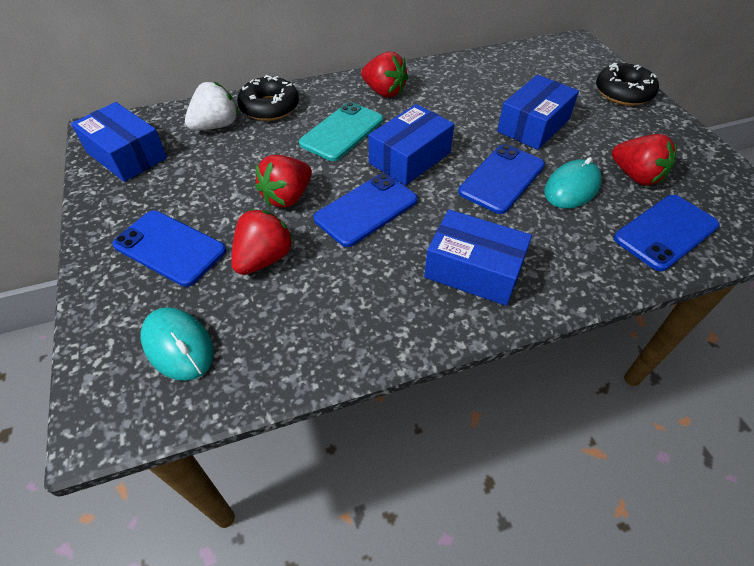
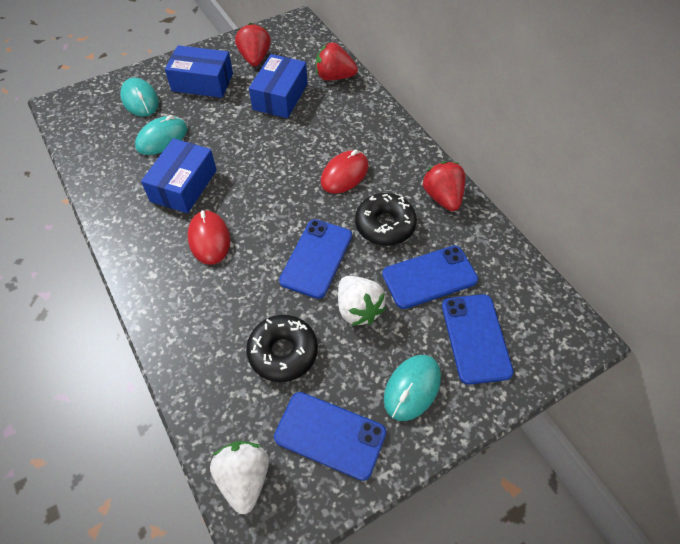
blue box: [71,102,167,182] [368,104,454,186] [424,210,532,306] [497,75,579,150] = 4 -> [141,138,217,213] [165,45,233,98] [249,54,308,118] = 3
red mouse: none = 0 -> [188,210,230,265] [321,149,369,194] = 2
red strawberry: [231,209,294,275] [255,155,312,207] [361,52,408,98] [612,134,677,186] = 4 -> [235,23,271,66] [316,42,358,81] [423,161,465,211] = 3
turquoise mouse: [141,307,214,381] [544,157,602,209] = 2 -> [120,78,159,117] [135,115,187,155] [384,355,441,421] = 3
turquoise phone: [299,102,383,161] = 1 -> none = 0
white strawberry: [185,82,238,130] = 1 -> [210,441,269,514] [338,276,386,326] = 2

